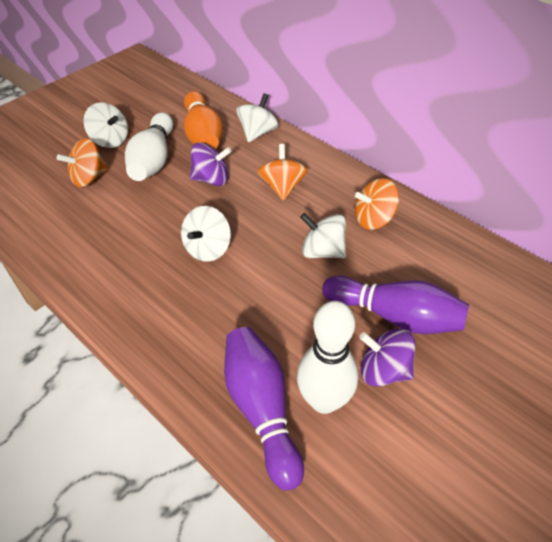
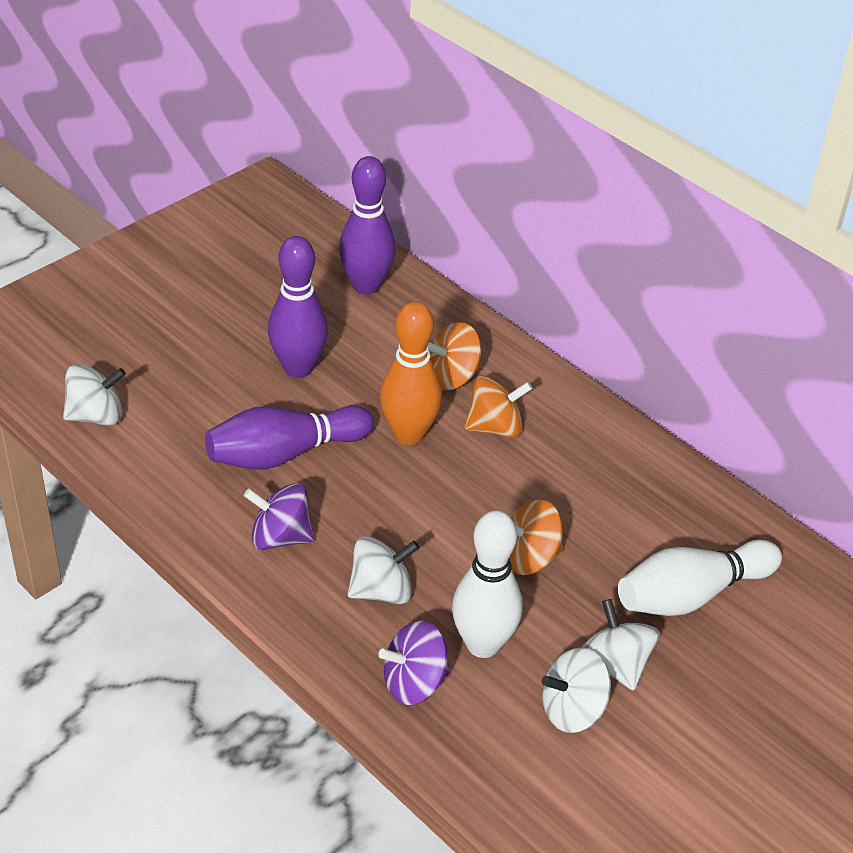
purple bowling pin: [224,327,304,490] [322,275,469,334] = 2 -> [205,406,374,470] [268,236,328,378] [339,156,396,295] = 3

